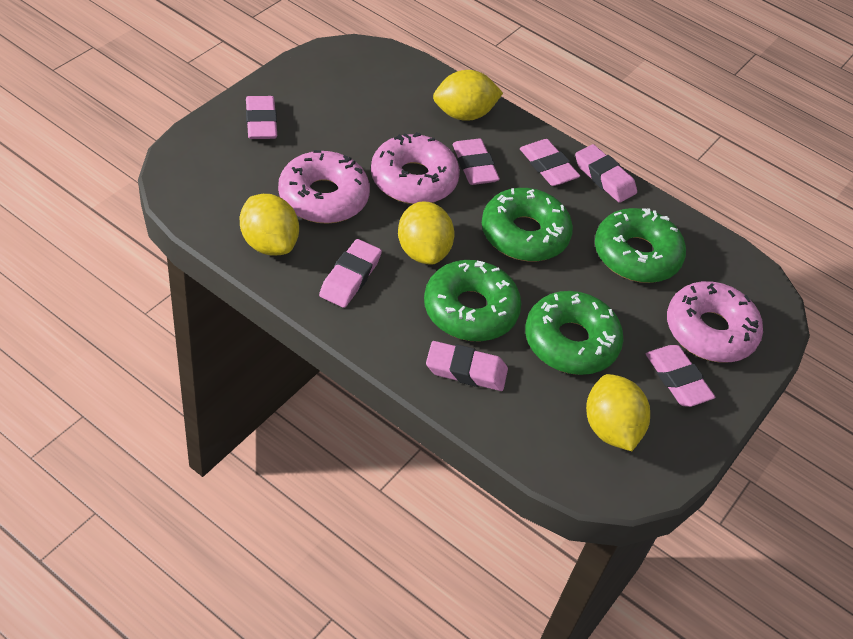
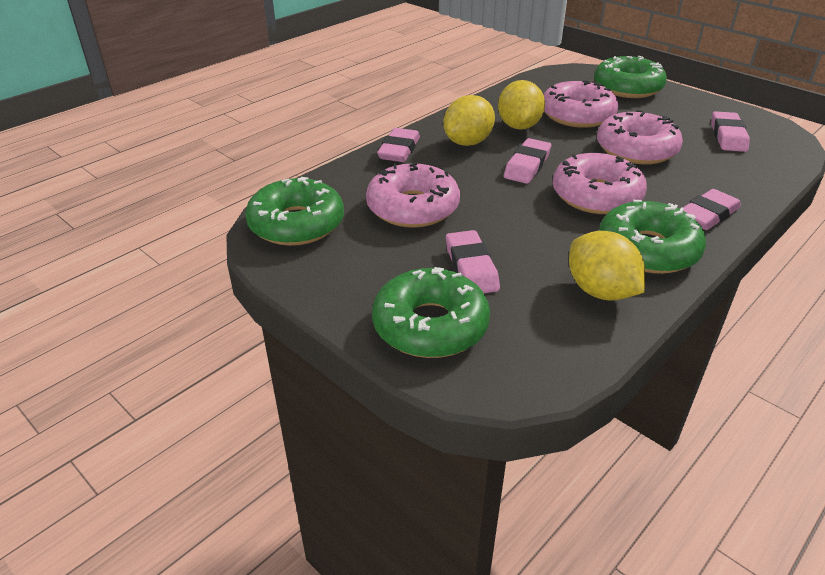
pink donut: [278,150,370,224] [371,132,460,204] [667,281,763,362] = 3 -> [366,163,460,228] [544,80,618,128] [552,153,647,214] [597,110,683,165] = 4
pink eraser: [246,96,277,139] [319,239,382,308] [426,341,508,391] [453,139,500,185] [520,139,580,186] [575,144,637,203] [646,345,715,407] = 7 -> [377,128,420,162] [446,230,500,293] [504,138,551,184] [683,189,741,230] [711,111,750,152] = 5
yellow lemon: [240,194,299,256] [398,202,454,264] [433,70,503,121] [586,374,650,451] = 4 -> [443,95,495,146] [498,80,545,130] [569,231,645,300] = 3

